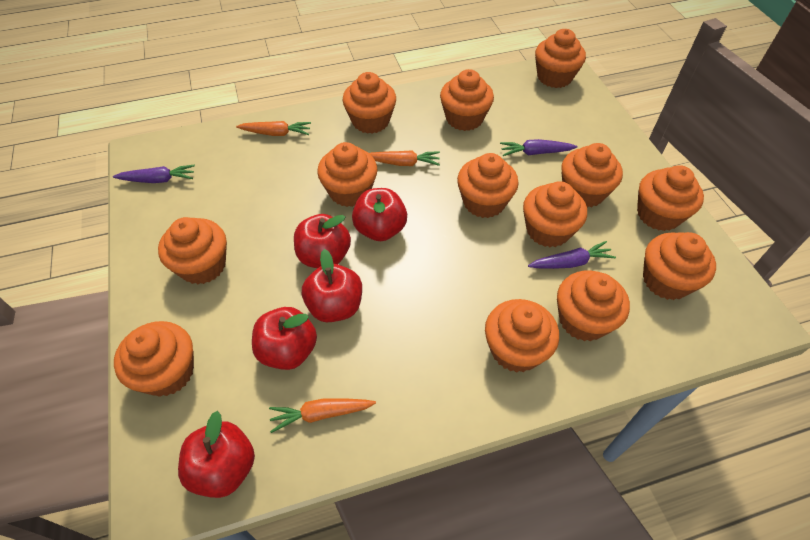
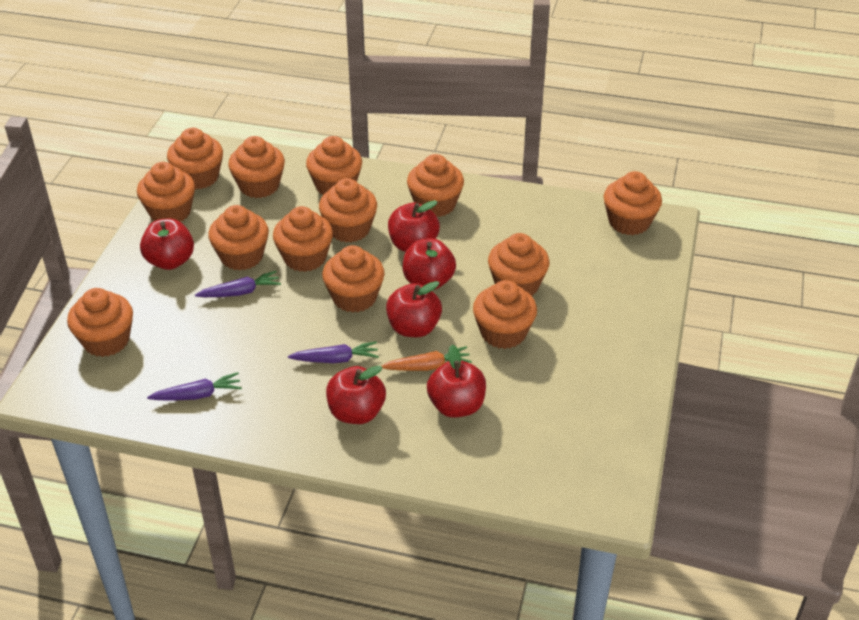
orange carrot: [236,121,311,136] [269,398,376,433] [369,150,440,166] = 3 -> [381,346,472,371] = 1
red apple: [178,411,255,498] [252,307,317,370] [294,214,351,268] [302,249,362,322] [352,188,407,241] = 5 -> [140,218,194,270] [326,365,386,424] [386,281,442,337] [388,200,440,252] [403,238,456,290] [427,344,486,418] = 6

